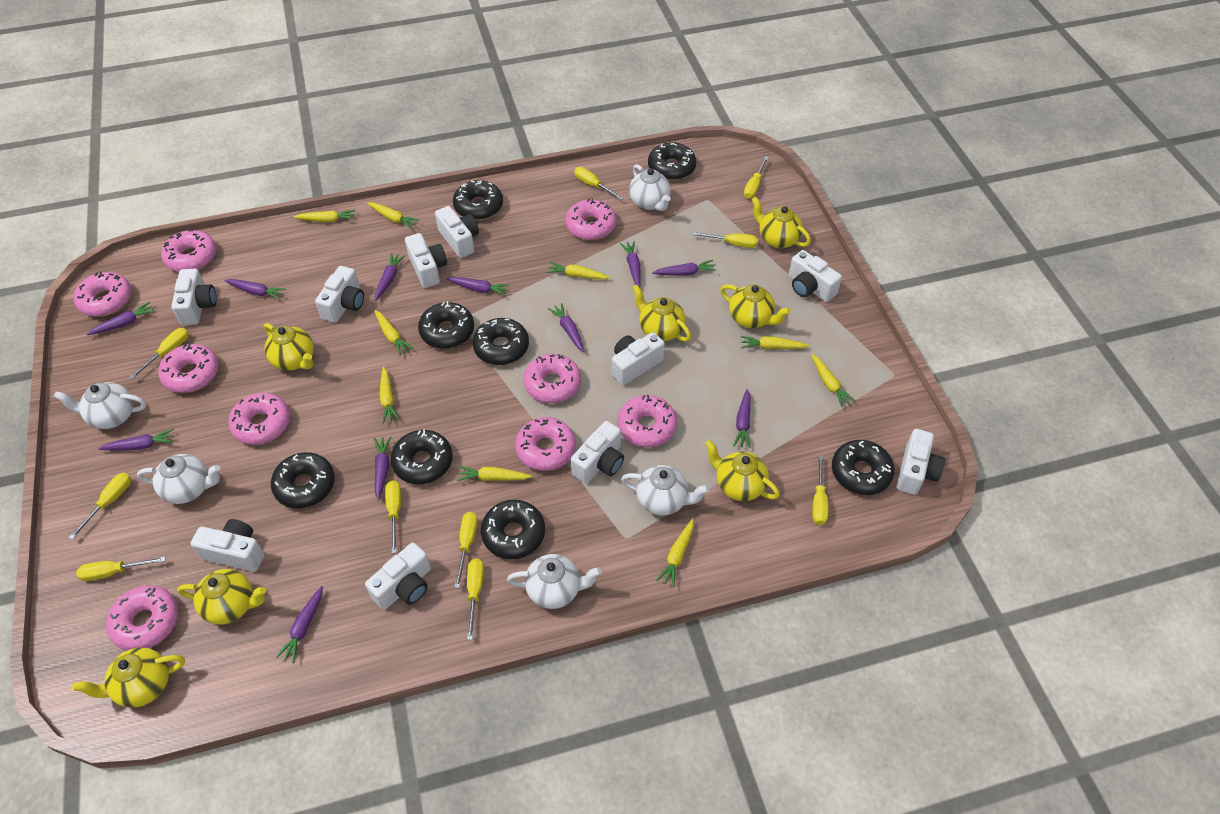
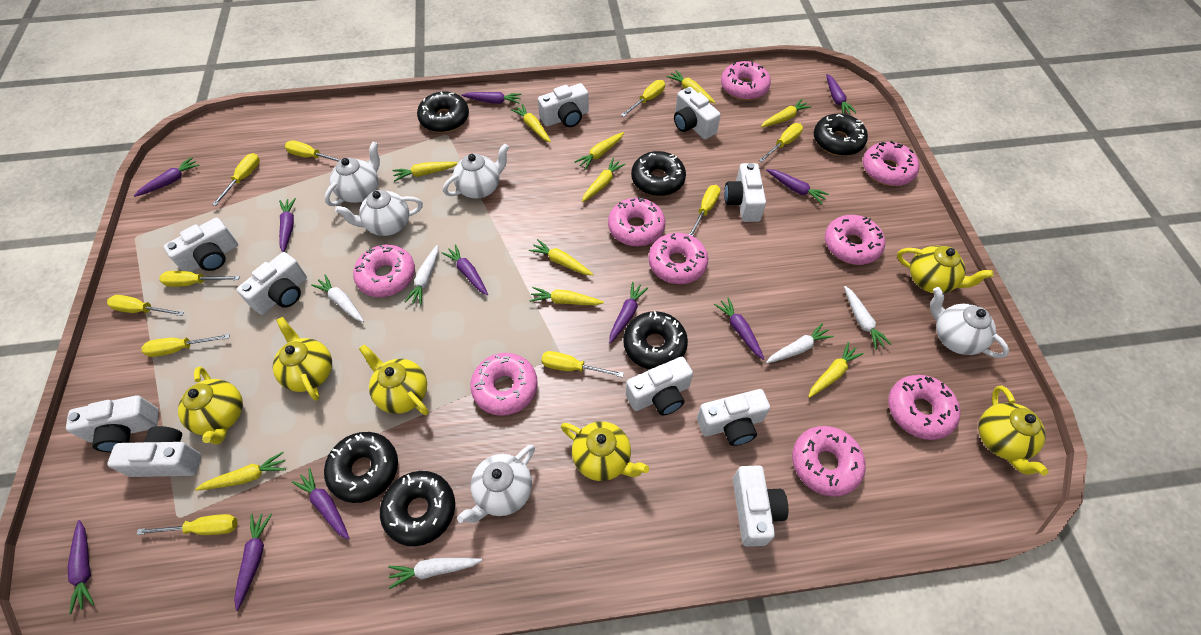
black donut: [271,452,335,509] [391,429,453,484] [418,301,474,349] [453,180,503,220] [473,318,529,365] [481,500,545,559] [648,142,696,180] [832,440,895,495] = 8 -> [324,432,398,503] [380,471,455,546] [417,92,469,132] [623,311,688,369] [631,151,686,196] [814,113,868,156] = 6
white carrot: none = 0 -> [311,274,364,322] [388,558,482,589] [405,245,438,305] [766,323,834,363] [844,286,891,350] = 5
yellow carrot: [294,210,356,223] [367,202,420,229] [374,310,414,356] [379,366,400,424] [457,466,532,481] [547,262,610,280] [656,519,694,587] [741,336,809,349] [811,354,855,407] = 9 -> [195,452,286,491] [392,162,458,181] [511,104,551,142] [529,239,593,275] [529,287,604,305] [575,132,624,170] [582,158,626,202] [667,70,715,103] [761,99,812,127] [808,342,864,398] = 10
yellow teapot: [72,647,185,708] [177,569,266,625] [264,323,314,371] [632,284,691,342] [705,440,780,501] [720,284,791,328] [751,197,811,248] = 7 -> [178,366,243,444] [273,317,332,401] [359,344,429,415] [561,421,649,481] [897,246,993,293] [979,386,1048,475] = 6

